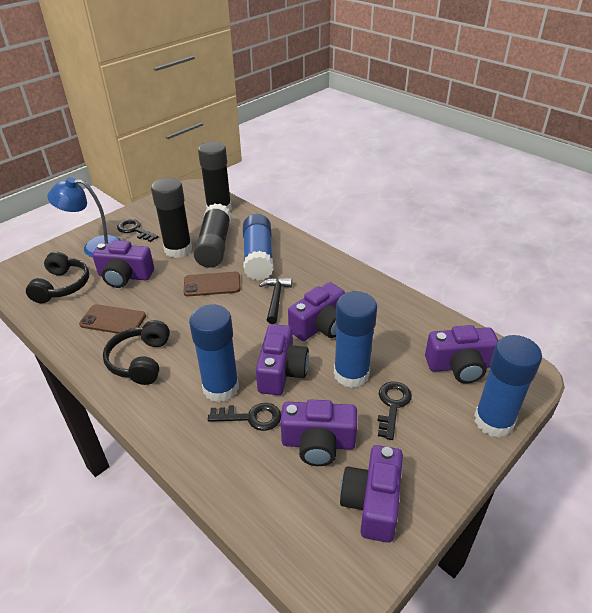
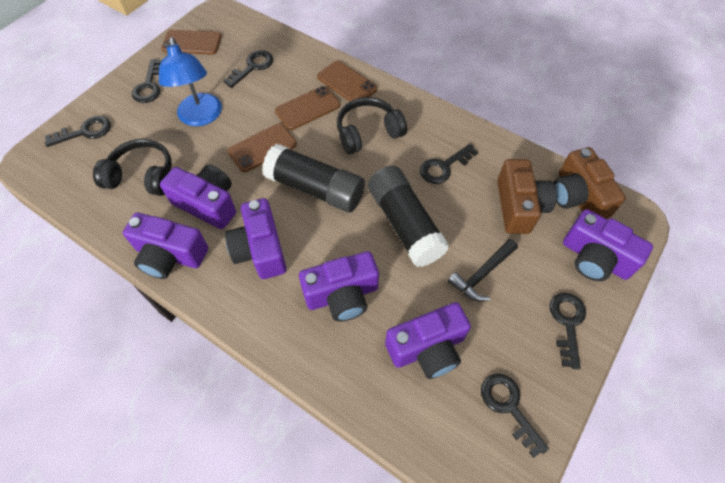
black glue stick: [151,178,192,258] [193,203,231,268] [198,142,232,212] = 3 -> [262,144,365,213] [368,166,449,267] = 2
black key: [117,219,158,242] [208,403,281,431] [377,382,412,440] = 3 -> [45,116,111,147] [132,59,162,103] [223,50,273,88] [420,144,478,184] [481,374,549,458] [549,293,586,369] = 6
blue glue stick: [189,304,239,402] [243,214,274,281] [334,291,377,388] [474,335,542,438] = 4 -> none = 0
brown camera: none = 0 -> [497,159,556,234] [554,147,626,219] = 2
brown phone: [79,304,146,334] [183,272,240,296] = 2 -> [161,30,221,55] [228,123,297,172] [275,86,340,130] [317,61,377,102] = 4

